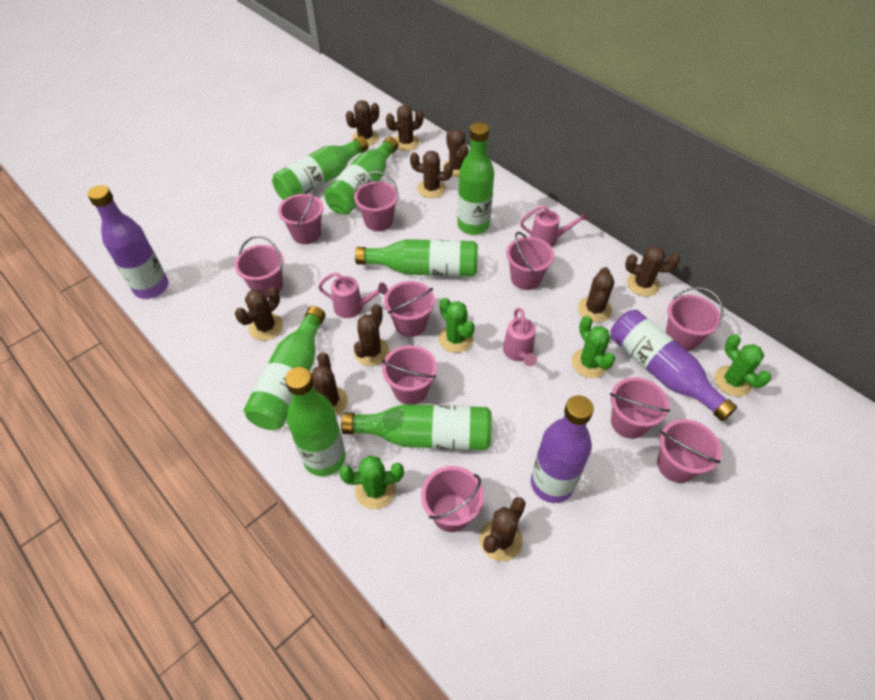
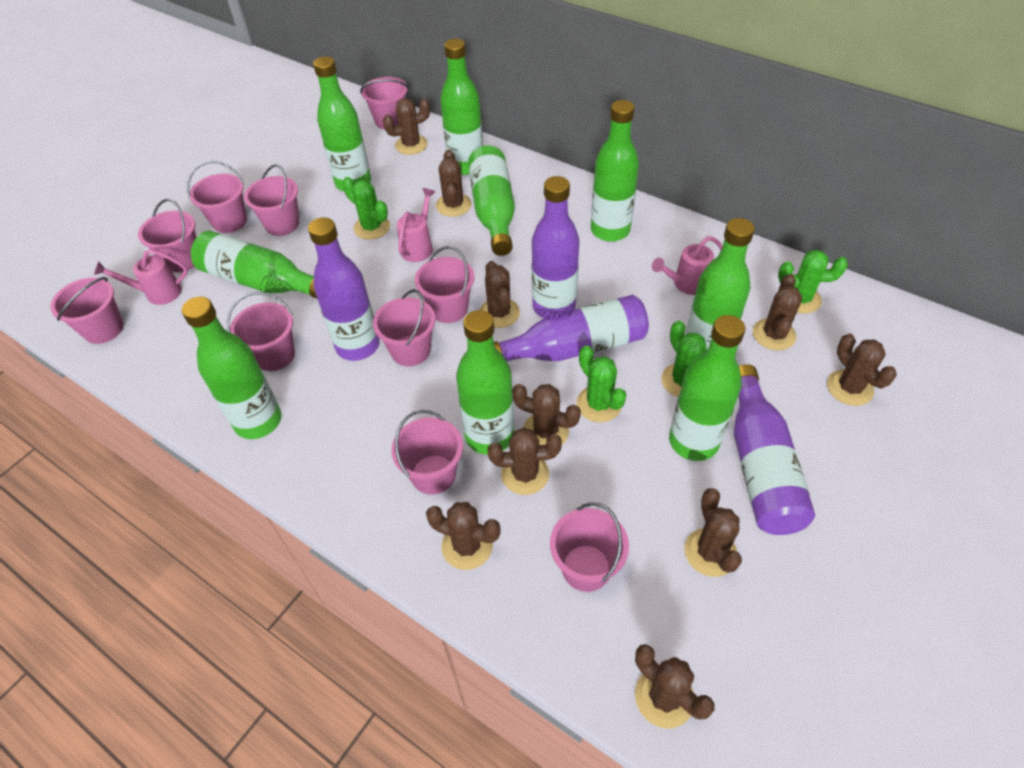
green bottle: [244,306,325,430] [272,136,369,200] [285,367,346,476] [324,137,398,215] [341,404,492,450] [355,239,478,277] [457,123,494,235] = 7 -> [182,296,282,439] [191,231,317,298] [313,56,371,191] [440,39,483,175] [456,310,514,455] [468,146,515,256] [591,100,639,242] [669,315,745,461] [686,218,755,351] = 9
purple bottle: [88,185,169,299] [531,395,594,503] [610,310,737,421] = 3 -> [308,217,380,361] [494,295,649,361] [532,176,580,318] [734,364,815,535] = 4

